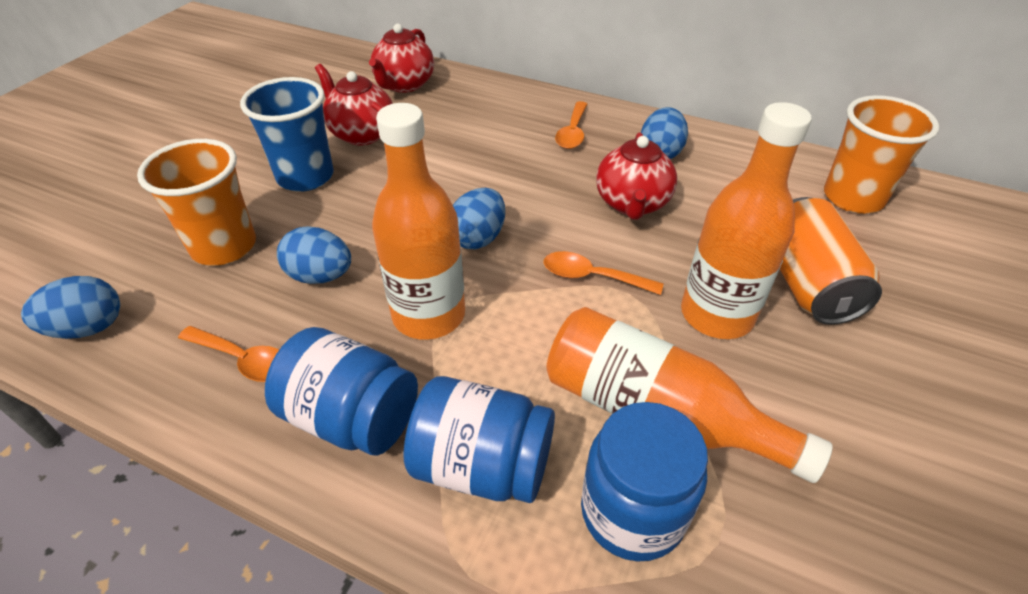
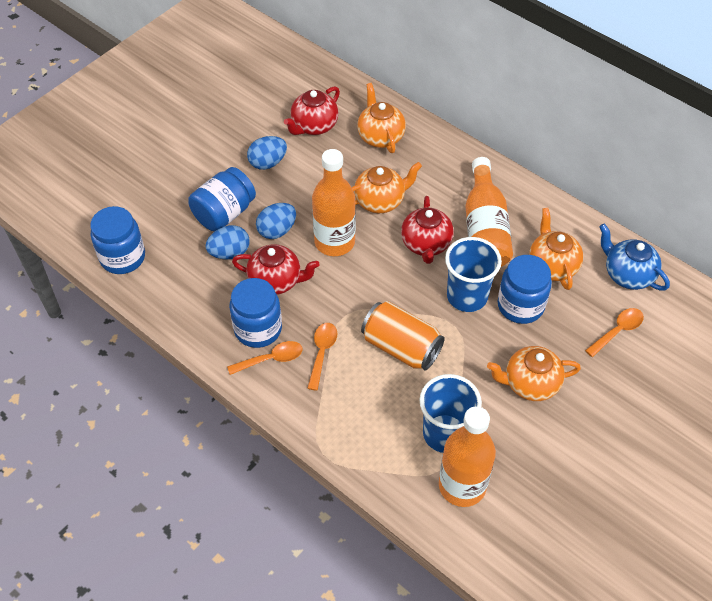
blue cup: [240,77,334,192] = 1 -> [420,374,482,453] [445,237,502,312] = 2
blue egg: [21,276,120,339] [277,226,351,284] [453,188,505,249] [641,107,688,159] = 4 -> [205,225,250,259] [247,136,287,170] [256,203,296,239] = 3
blue jar: [265,327,418,456] [403,376,555,503] [581,402,708,562] = 3 -> [90,206,145,274] [188,167,256,231] [229,278,282,348] [498,255,552,324] = 4
blue teapot: none = 0 -> [599,224,670,290] = 1
orange cup: [137,139,256,265] [824,95,939,214] = 2 -> none = 0
orange teapot: none = 0 -> [352,162,422,213] [357,83,406,153] [487,346,581,401] [529,208,583,290] = 4

